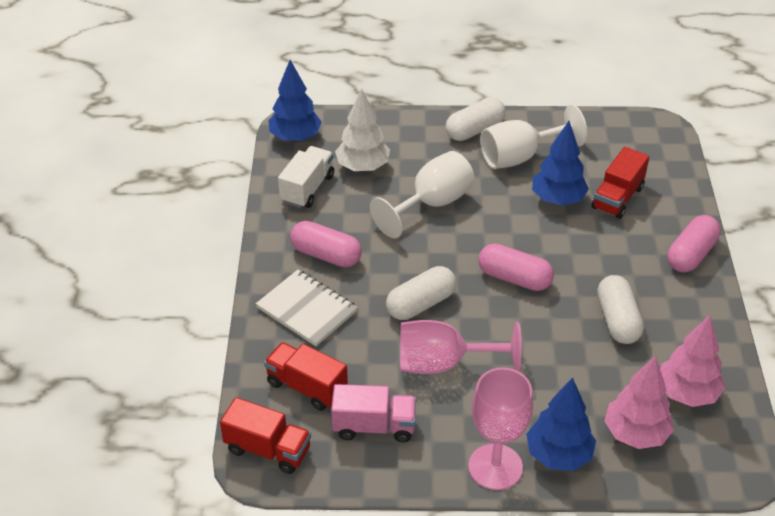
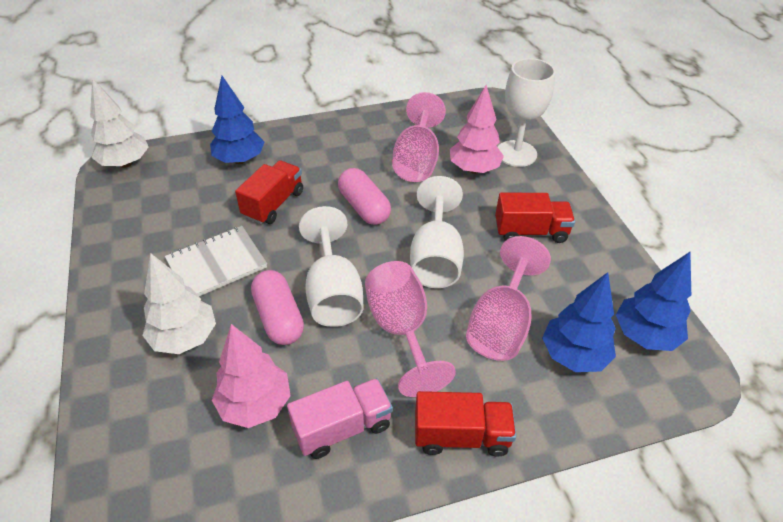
pink capsule: [290,221,362,267] [478,243,554,291] [667,215,721,273] = 3 -> [251,270,304,345] [338,168,391,225] = 2
pink goblet: [400,320,522,374] [468,368,533,490] = 2 -> [365,261,456,397] [392,92,446,182] [466,236,551,361] = 3
white capsule: [386,266,456,320] [445,97,506,141] [597,275,644,344] = 3 -> none = 0
white goblet: [370,151,475,238] [480,105,587,169] = 2 -> [299,206,364,327] [410,176,464,288] [498,58,556,167] = 3
white tree: [335,88,390,172] = 1 -> [90,78,148,168] [142,253,216,354] = 2
white truck: [278,146,334,208] = 1 -> none = 0

